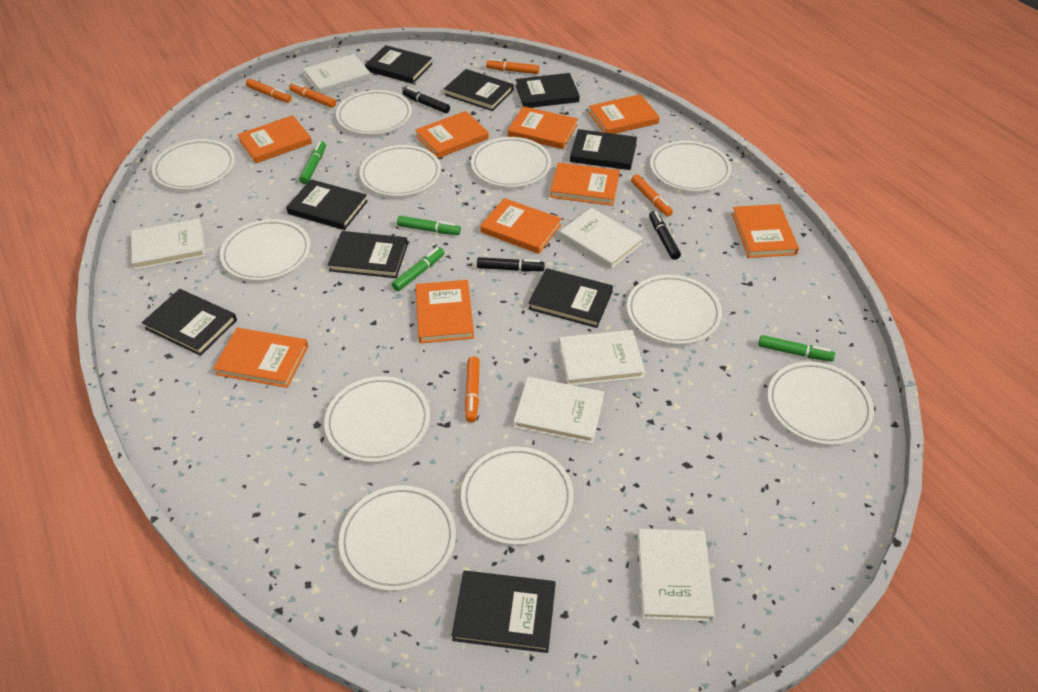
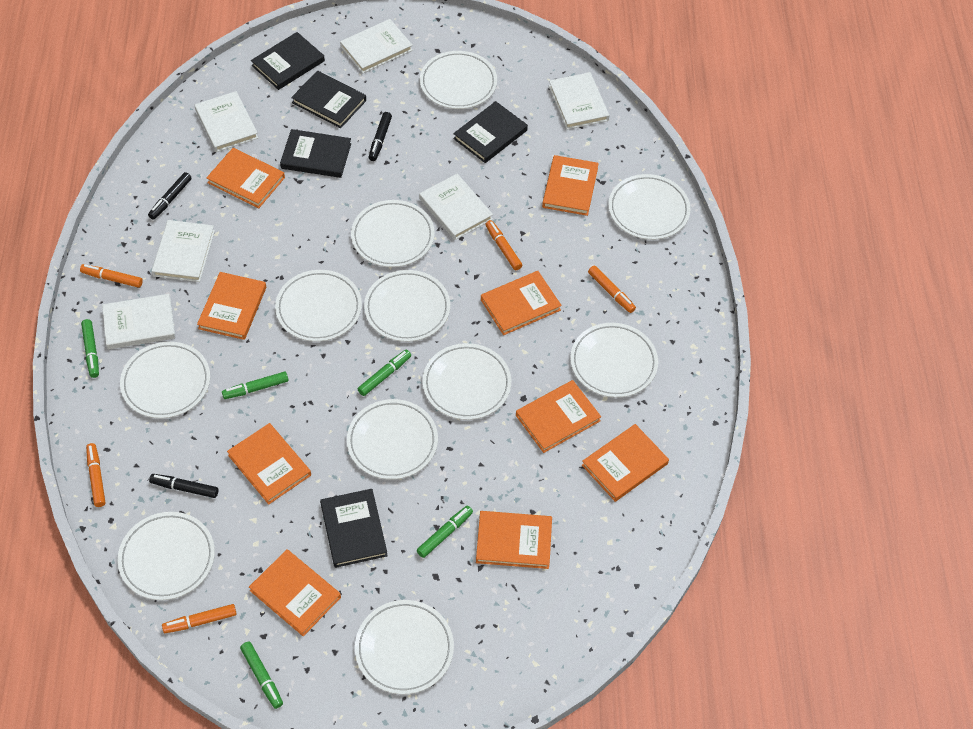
black book: [142,289,237,356] [286,179,368,230] [328,231,408,278] [365,45,433,84] [444,69,513,111] [452,571,556,653] [516,73,580,108] [528,268,613,328] [570,129,637,170] = 9 -> [251,32,325,90] [280,129,351,178] [291,70,366,128] [320,489,388,568] [453,101,528,163] = 5
green marker: [299,141,326,184] [392,247,445,291] [397,216,461,235] [758,335,835,362] = 4 -> [81,319,99,378] [222,371,289,399] [240,641,283,709] [358,350,411,396] [417,506,473,558] = 5

